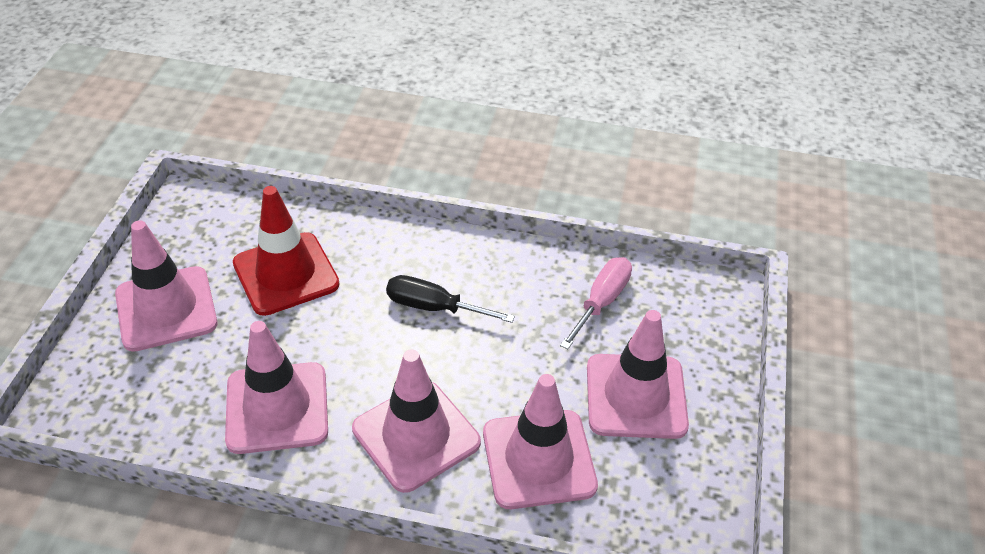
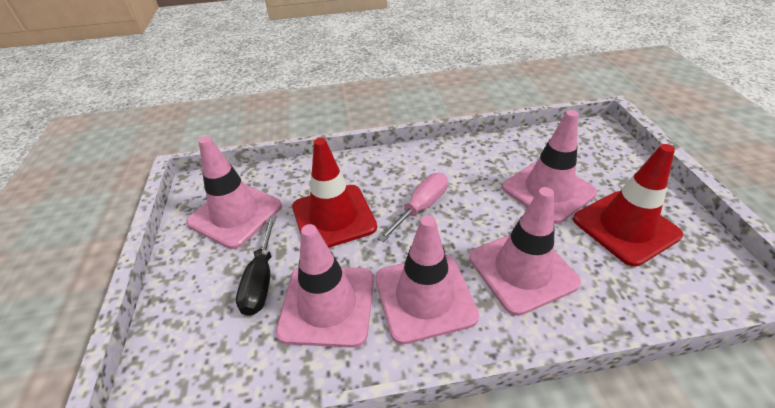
red traffic cone: [233,186,340,316] = 1 -> [292,138,377,248] [573,144,683,267] = 2

